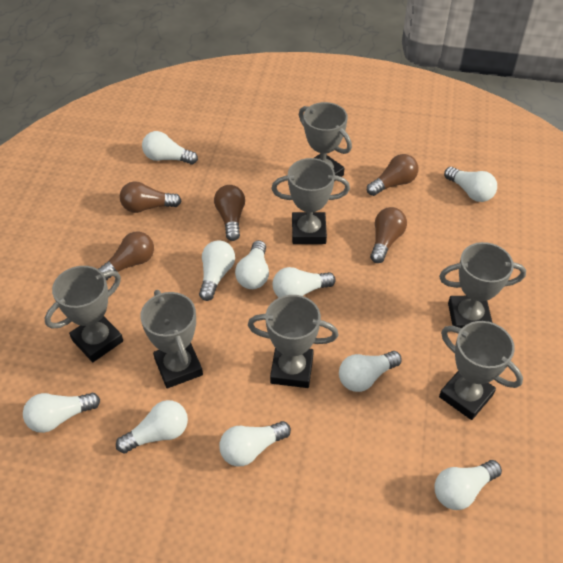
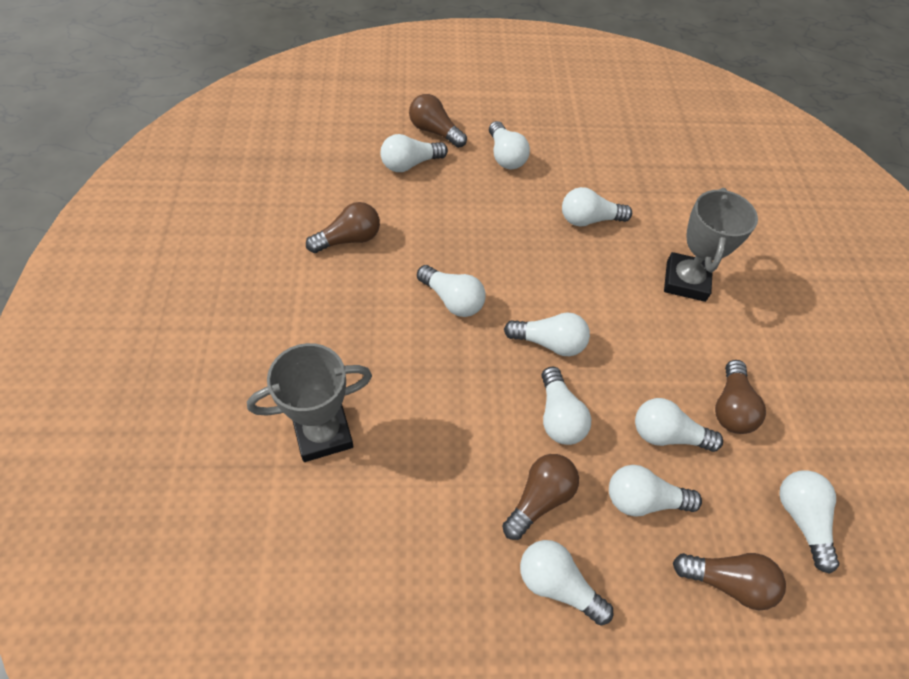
grey trophy: [44,266,123,362] [140,290,203,388] [248,295,338,388] [271,158,350,244] [299,102,352,182] [439,242,526,329] [439,321,523,420] = 7 -> [247,343,372,462] [664,188,758,302] = 2

